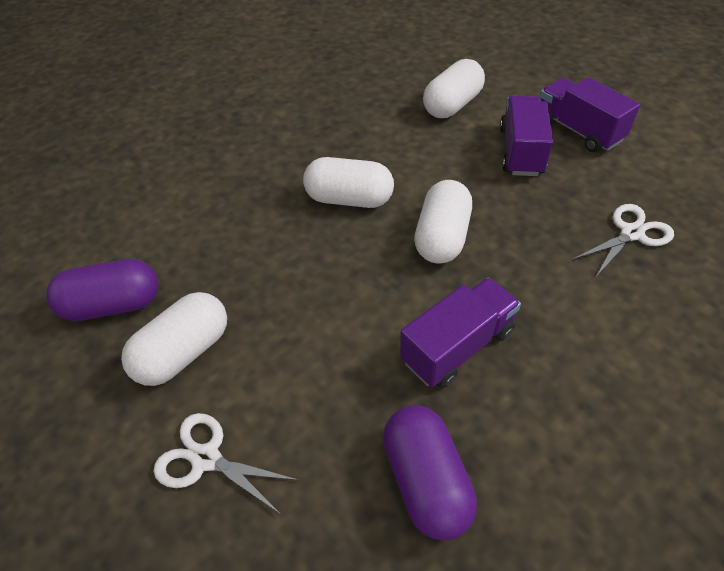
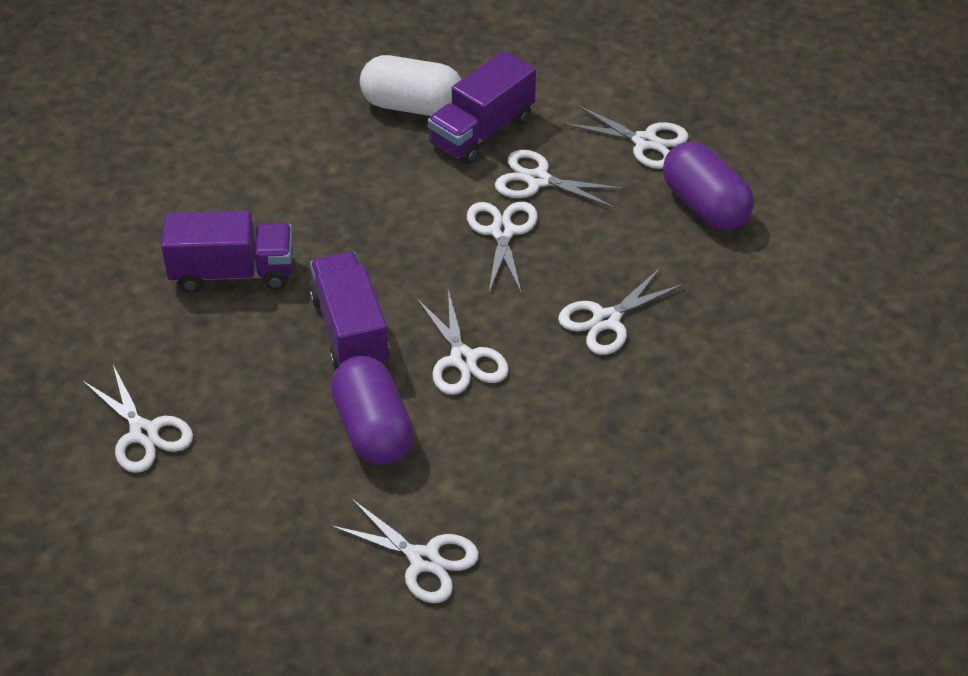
white capsule: [121,292,227,386] [303,157,394,208] [414,180,472,264] [423,59,485,118] = 4 -> [360,55,461,116] = 1
white scissors: [153,413,298,514] [573,204,674,277] = 2 -> [82,365,193,473] [330,499,479,603] [417,290,509,395] [467,202,538,294] [495,150,624,208] [558,267,684,355] [564,105,689,169] = 7

